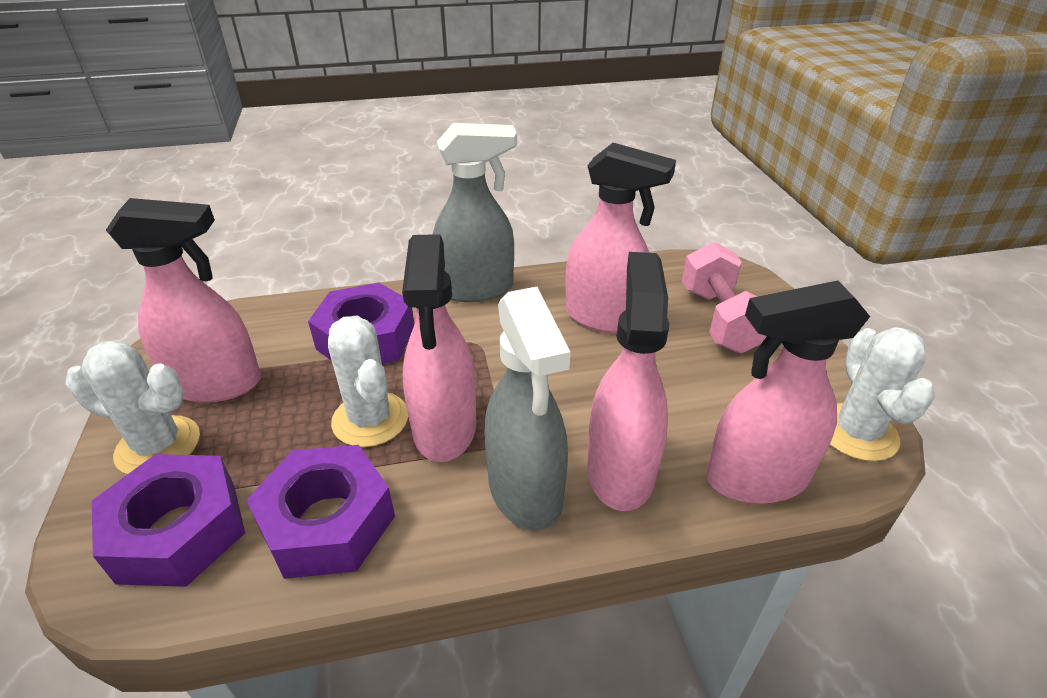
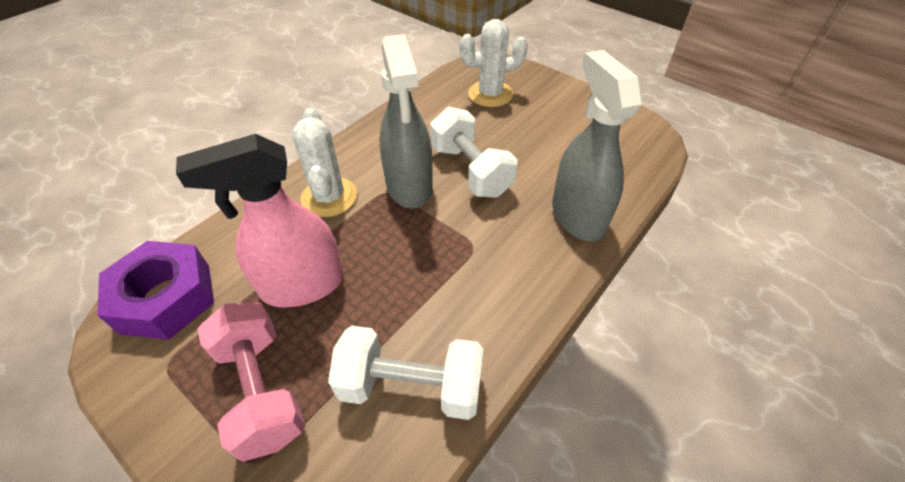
pink spray bottle: [106,198,261,403] [402,234,477,462] [565,143,676,333] [587,252,669,511] [706,281,870,504] = 5 -> [176,134,343,307] = 1
purple nut: [92,454,245,587] [246,445,395,579] [308,282,414,364] = 3 -> [97,241,214,340] = 1
white cactus: [65,340,200,474] [328,316,408,447] [830,327,935,461] = 3 -> [292,108,357,217] [459,19,528,107] = 2
white dumbbell: none = 0 -> [328,326,483,420] [430,107,518,198] = 2

